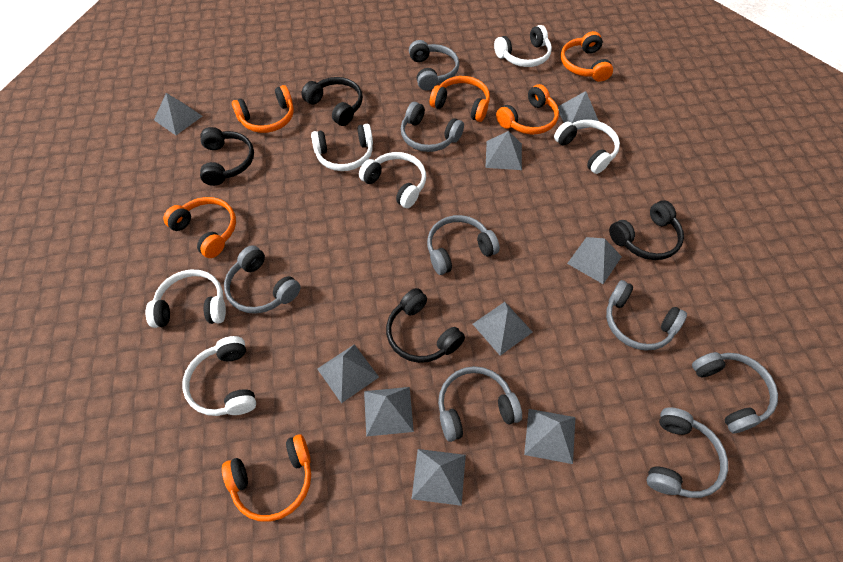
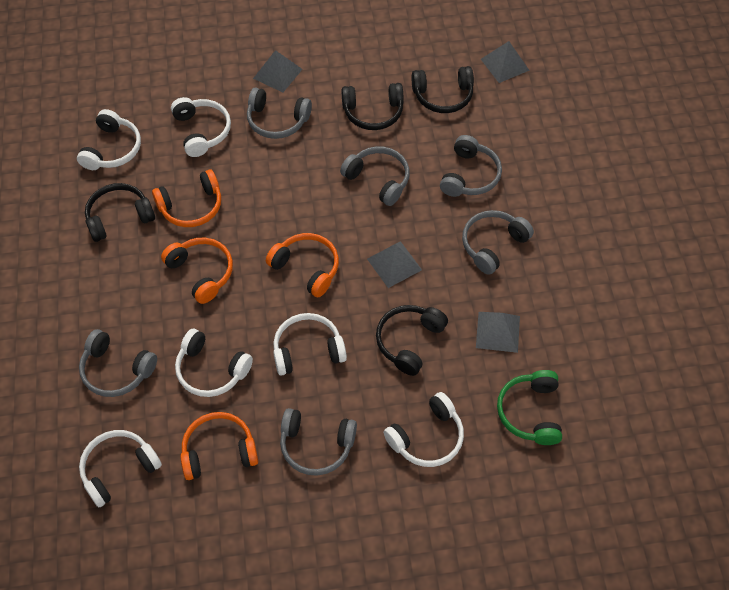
green headphones: none = 0 -> [497,370,562,445] = 1
grey headphones: [224,246,301,314] [401,102,464,152] [409,40,459,90] [427,215,500,275] [438,366,522,442] [606,280,687,351] [647,408,728,498] [692,352,778,433] = 8 -> [79,329,157,397] [247,87,312,139] [280,408,357,476] [340,146,410,206] [440,135,502,197] [462,210,534,275] = 6
grey pyramid: [154,93,202,135] [318,344,379,403] [364,387,414,437] [412,449,466,506] [473,302,532,356] [486,131,522,170] [524,409,575,464] [558,91,599,130] [567,237,622,284] = 9 -> [253,50,302,92] [367,241,422,288] [476,312,520,353] [481,41,530,83] = 4
orange headphones: [163,197,236,258] [222,434,311,522] [232,85,294,133] [430,76,490,122] [496,84,559,134] [561,31,613,82] = 6 -> [152,169,221,227] [161,238,233,304] [180,412,258,480] [266,233,339,297] = 4

